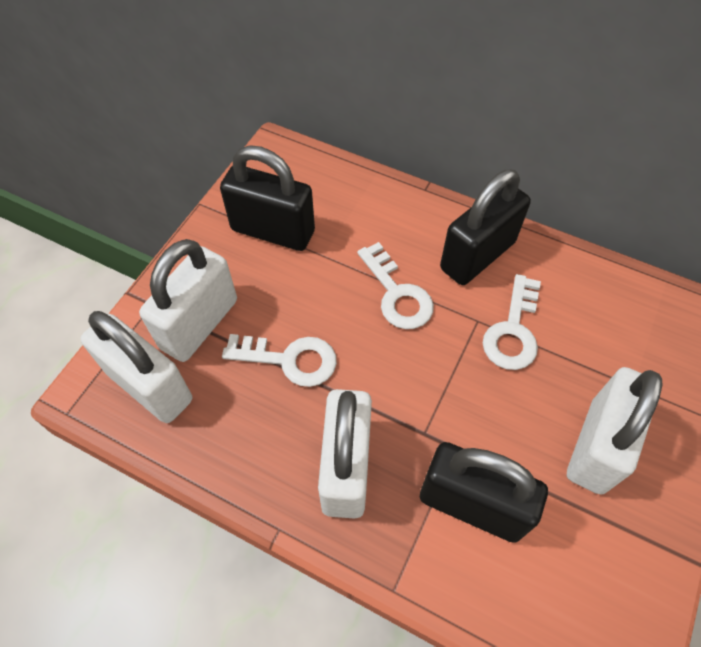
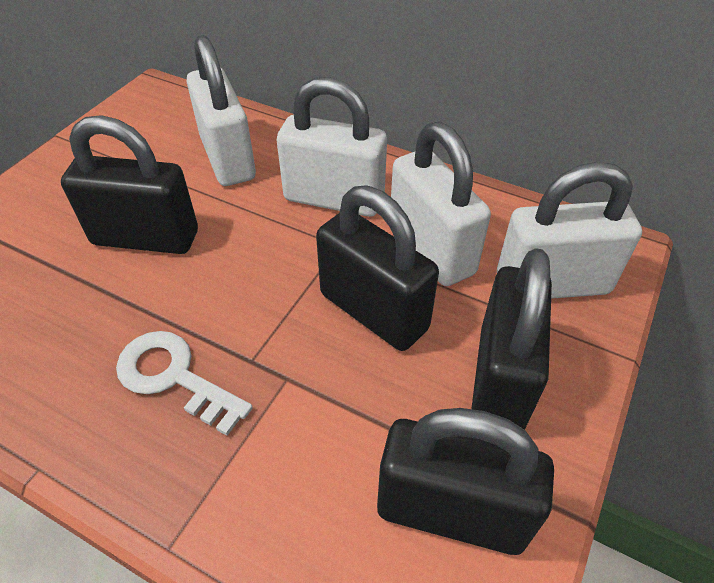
black padlock: [220,145,315,251] [420,442,548,543] [440,169,531,285] = 3 -> [61,115,198,254] [316,185,439,351] [377,408,554,555] [471,248,552,430] = 4
white key: [222,334,337,387] [357,242,434,329] [483,274,541,370] = 3 -> [116,331,253,436] = 1

